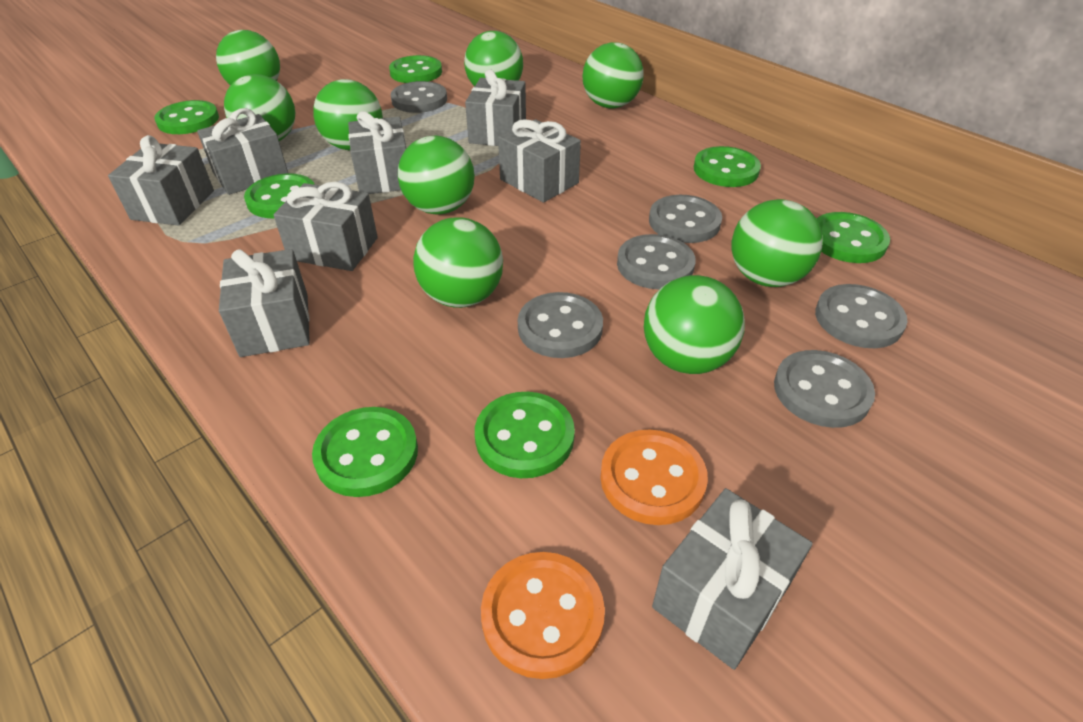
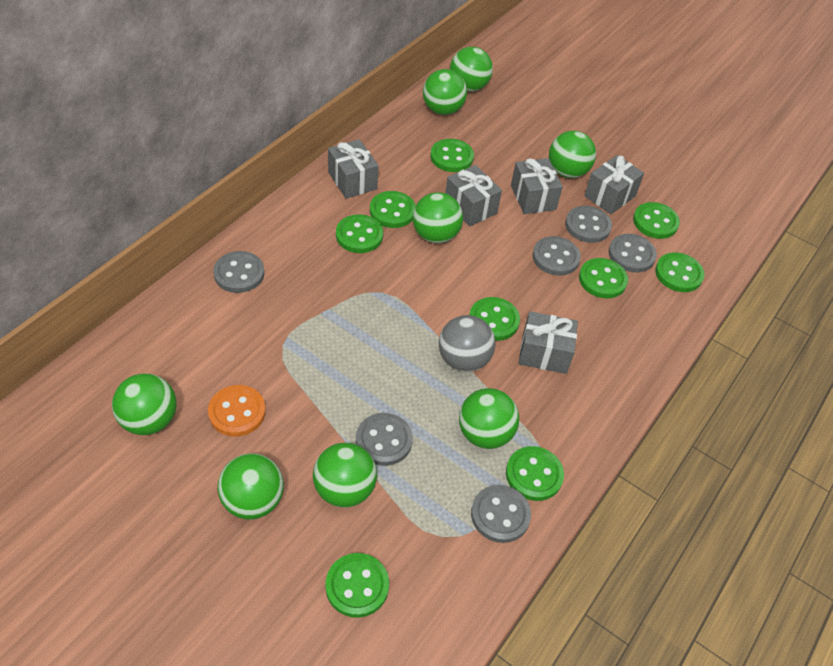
green ball: [216,30,280,86] [224,74,295,141] [313,79,383,150] [398,136,475,215] [413,217,503,308] [464,31,523,87] [582,42,644,108] [644,275,745,374] [732,199,823,287] = 9 -> [112,373,176,435] [218,453,284,519] [313,443,377,508] [413,192,463,243] [423,69,467,115] [450,47,493,92] [459,388,519,449] [549,131,596,178] = 8
green button: [154,100,219,134] [244,173,315,219] [312,407,418,497] [389,55,442,83] [475,392,575,478] [694,146,761,187] [816,212,890,263] = 7 -> [325,553,389,618] [336,214,383,253] [370,191,416,228] [430,139,474,172] [469,297,520,341] [506,446,564,501] [579,258,628,299] [633,202,680,239] [655,252,705,292] = 9
grey ball: none = 0 -> [439,315,496,372] = 1
grey gift: [108,135,214,226] [197,108,288,195] [219,249,310,357] [273,182,378,271] [348,111,406,194] [465,70,526,146] [498,119,581,203] [652,488,813,670] = 8 -> [328,139,379,199] [445,165,502,226] [511,158,563,214] [518,311,578,374] [584,155,644,214] = 5
orange button: [481,552,605,679] [600,430,708,525] = 2 -> [208,385,266,436] = 1

